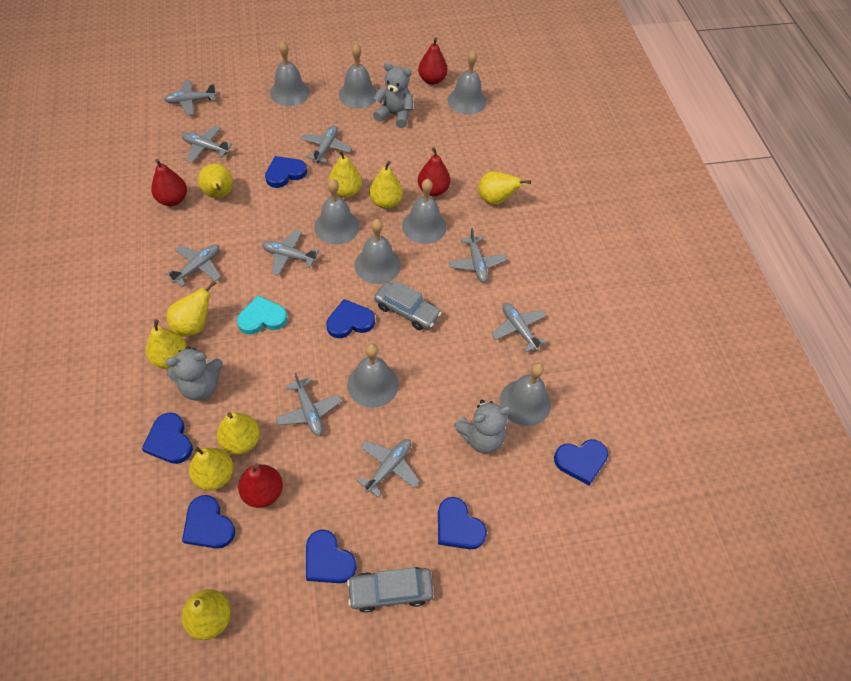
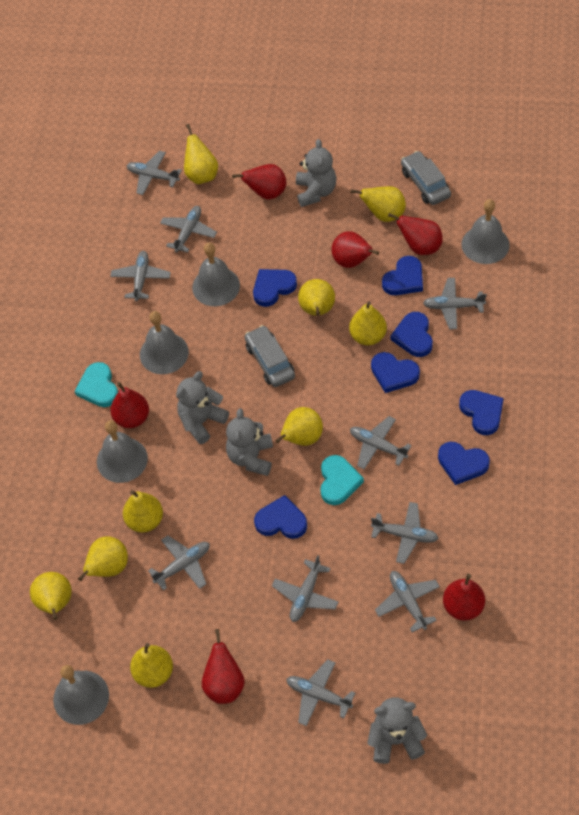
grey bell: [270,41,310,106] [314,179,359,244] [339,43,377,108] [347,343,399,408] [355,219,401,284] [402,179,447,244] [447,50,486,114] [500,363,551,426] = 8 -> [53,665,109,725] [97,420,148,483] [140,311,189,374] [192,243,240,306] [461,199,510,264] = 5
grey plane: [164,80,217,115] [166,244,221,287] [182,126,232,162] [262,230,319,276] [276,373,342,436] [301,125,352,163] [357,439,420,498] [449,228,507,282] [491,303,547,352] = 9 -> [110,251,171,301] [126,151,182,195] [148,535,210,591] [160,206,217,253] [272,555,338,622] [286,659,355,726] [350,416,412,469] [371,502,438,564] [375,571,440,633] [423,278,487,329] = 10
grey teddy bear: [166,346,223,401] [373,62,413,128] [454,400,512,453] = 3 -> [176,371,229,444] [226,408,273,476] [296,139,336,207] [367,697,427,764] = 4
red pear: [151,159,187,206] [238,463,283,508] [418,37,448,85] [418,147,450,196] = 4 -> [110,382,149,428] [202,629,245,704] [232,164,286,199] [331,231,379,268] [388,213,443,255] [443,574,485,621] = 6
turquoise heart: [237,295,287,334] = 1 -> [75,362,118,407] [320,455,364,505] = 2

